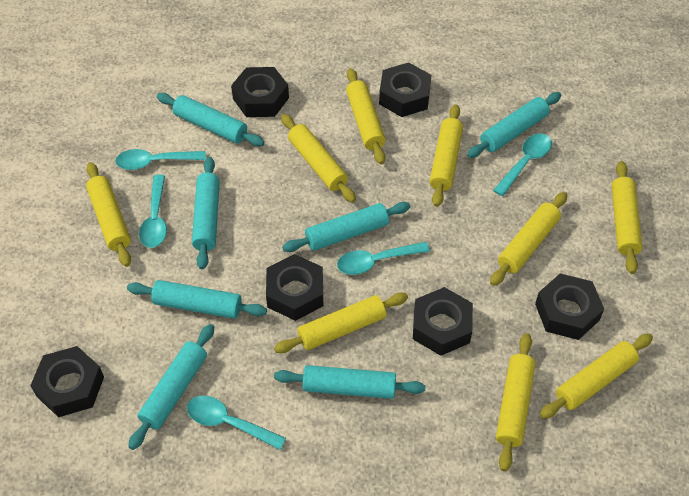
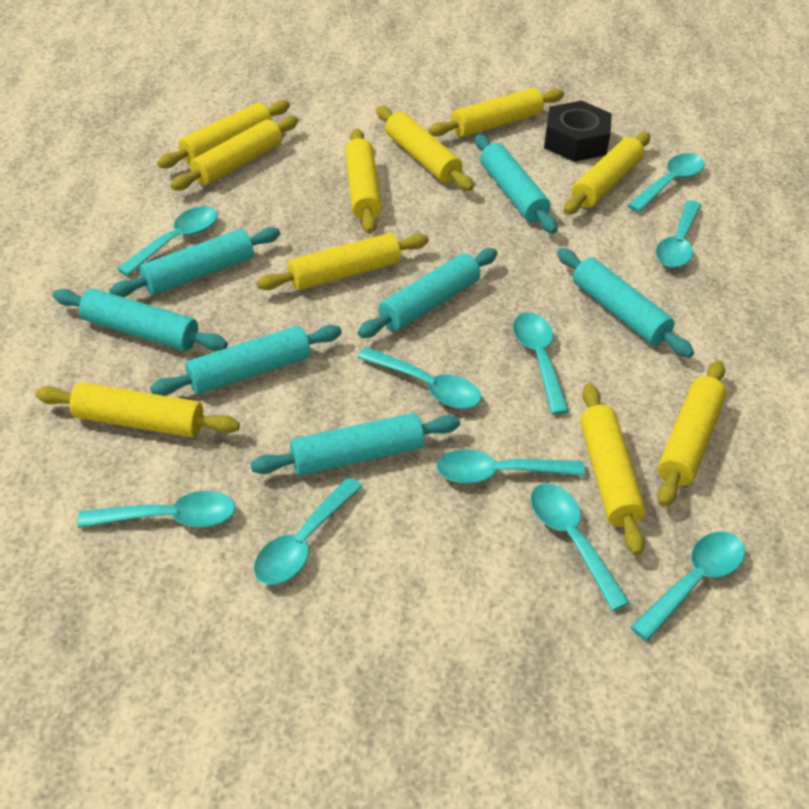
black nut: [30,346,104,417] [231,67,289,117] [266,254,323,321] [379,62,431,117] [413,287,473,356] [535,273,604,340] = 6 -> [544,100,612,162] = 1
turquoise spoon: [115,149,206,170] [139,175,167,248] [187,396,286,450] [337,242,430,275] [493,133,552,196] = 5 -> [78,491,236,528] [117,206,218,276] [254,477,363,585] [358,347,481,409] [437,449,585,484] [513,313,569,415] [530,483,630,611] [627,153,704,212] [631,532,745,641] [656,200,701,268] = 10
yellow rolling pin: [86,162,131,267] [274,293,408,353] [281,114,356,203] [346,68,386,164] [430,105,463,207] [490,192,567,286] [496,333,535,472] [540,334,653,419] [612,161,642,274] = 9 -> [35,382,240,438] [157,100,290,168] [170,116,298,191] [257,233,429,290] [345,128,382,234] [376,106,474,191] [428,88,564,137] [564,132,650,215] [580,383,646,556] [657,360,726,507] = 10

